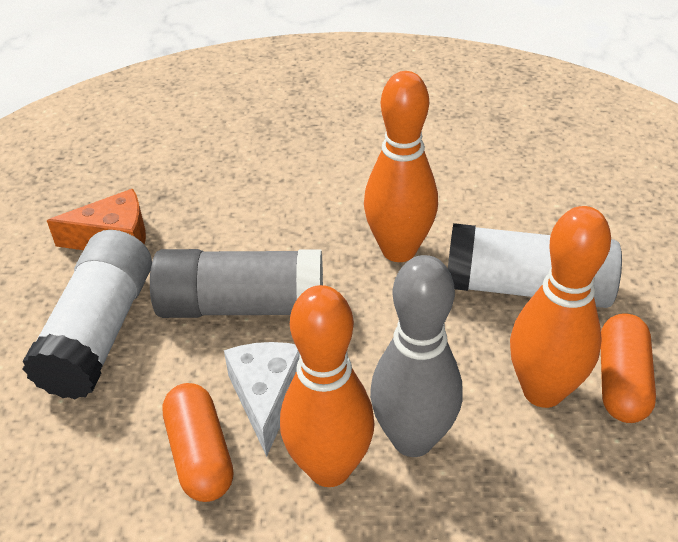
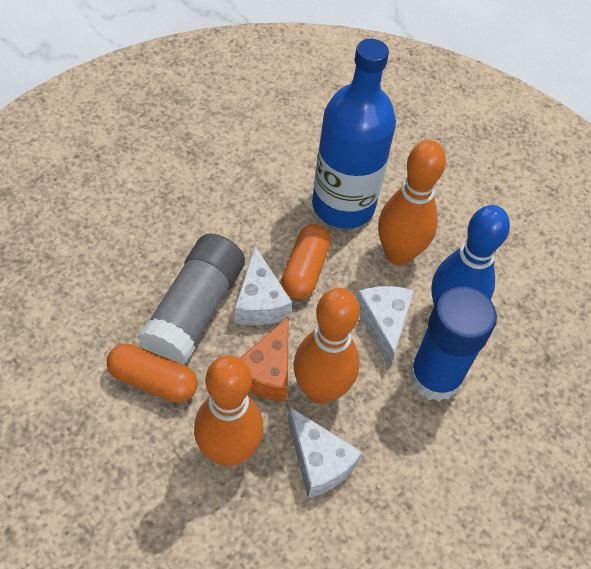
blue bottle: none = 0 -> [312,39,396,229] = 1
blue bowling pin: none = 0 -> [431,205,510,306] = 1
blue glue stick: none = 0 -> [409,286,497,401] = 1
grey bowling pin: [370,255,463,457] = 1 -> none = 0
white cheese: [224,342,300,457] = 1 -> [235,246,292,325] [288,407,362,498] [357,286,414,368] = 3
white glue stick: [22,230,152,400] [448,223,622,308] = 2 -> none = 0

